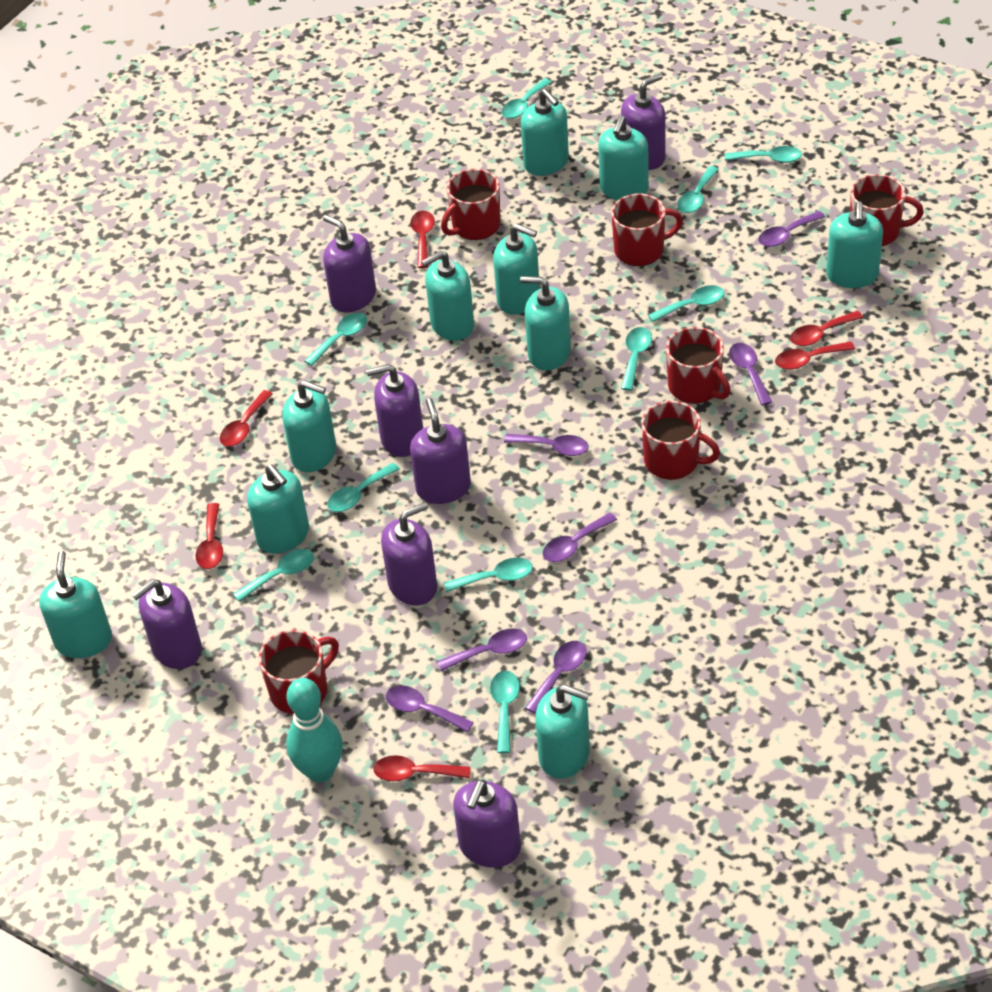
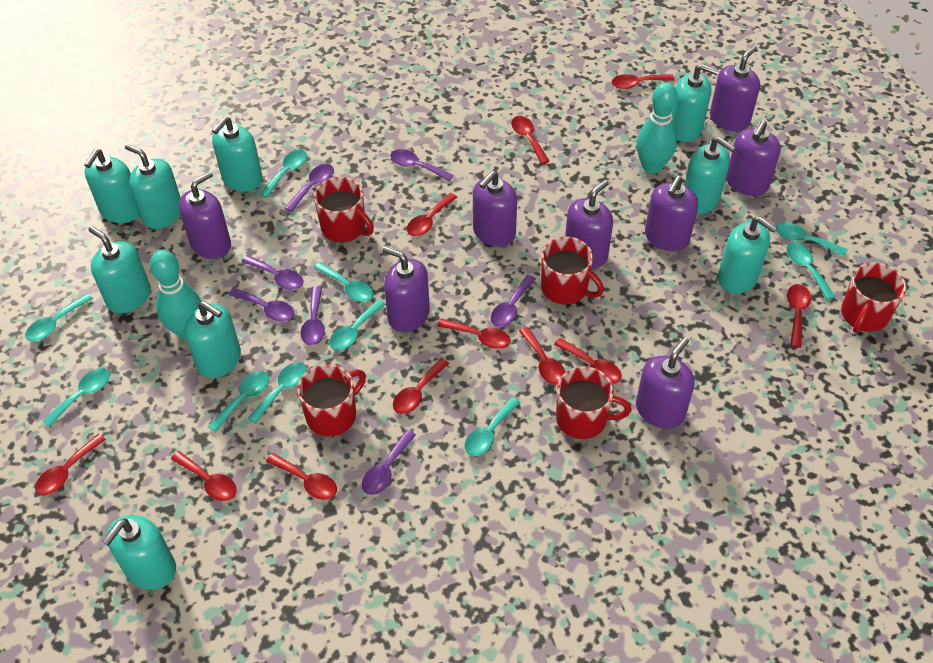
purple soap dispenser: [132,579,202,669] [323,215,376,312] [366,364,423,457] [381,502,437,605] [410,398,471,504] [453,780,521,868] [621,73,666,170] = 7 -> [179,171,231,259] [382,246,430,332] [473,171,517,247] [565,180,613,268] [636,337,695,429] [645,176,698,251] [710,46,760,131] [726,120,781,196] = 8
red mug: [259,630,339,714] [441,169,501,240] [611,194,683,266] [642,401,720,480] [666,327,730,404] [850,174,924,246] = 6 -> [297,364,366,437] [314,177,374,242] [541,237,604,304] [556,367,631,439] [841,263,906,333] = 5
red spoon: [195,503,223,569] [220,390,273,447] [373,755,471,781] [410,211,435,268] [775,342,855,370] [790,311,863,346] = 6 -> [35,434,106,495] [171,451,237,501] [266,453,337,500] [393,358,449,414] [407,193,457,236] [437,318,511,349] [511,116,549,164] [519,327,565,385] [554,338,622,384] [612,74,675,89] [787,284,811,348] = 11
turquoise bowling pin: [286,678,343,783] = 1 -> [150,250,201,339] [636,82,677,174] = 2
turquoise soap dispenser: [39,551,112,658] [247,464,309,554] [282,380,336,472] [421,251,474,341] [493,224,540,315] [520,276,571,370] [521,89,569,176] [535,684,590,779] [598,115,649,200] [826,201,883,288] = 10 -> [84,149,140,223] [88,226,151,313] [102,515,176,590] [125,144,181,229] [185,301,241,378] [212,117,263,192] [672,64,719,142] [684,137,736,214] [718,216,778,294] = 9

